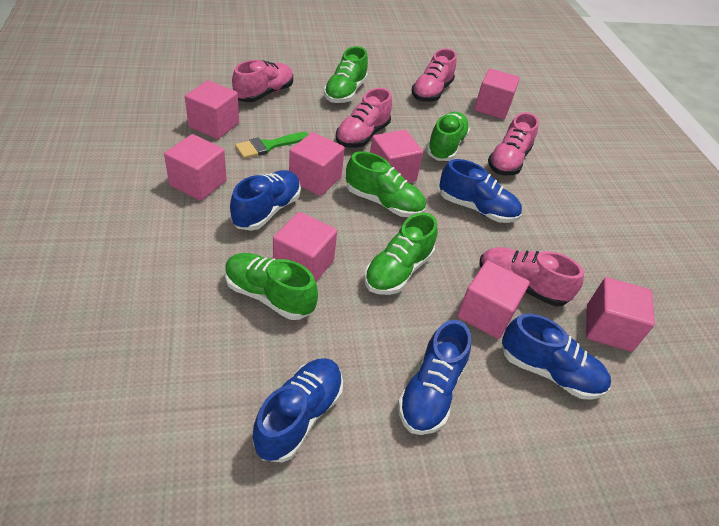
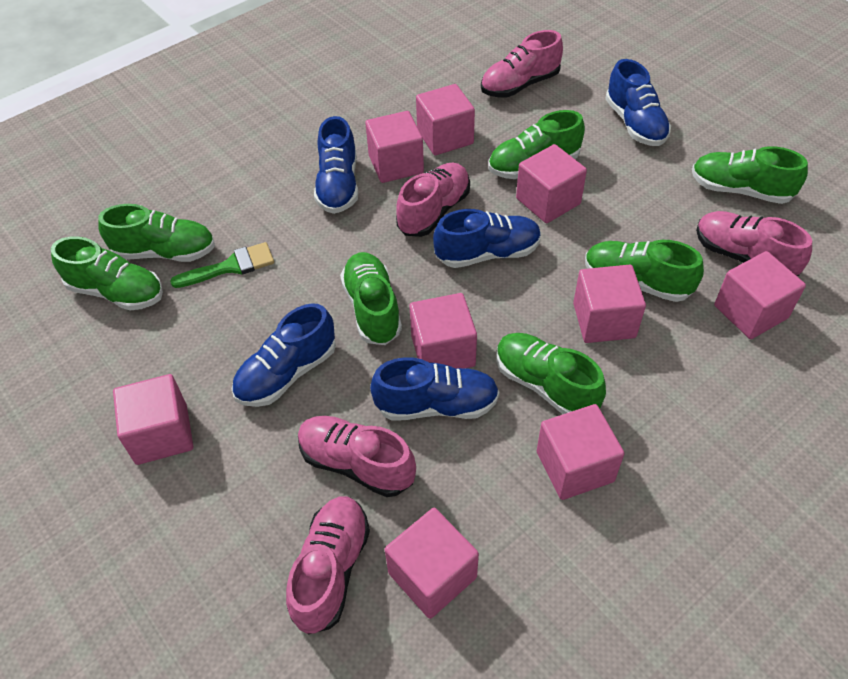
green shoe: [225,253,318,320] [324,46,368,103] [346,151,426,217] [364,213,438,295] [426,112,470,161] = 5 -> [51,236,163,310] [98,204,215,262] [340,252,402,345] [488,110,585,179] [497,333,606,414] [585,240,704,302] [692,146,808,204] = 7
pink cube: [164,134,227,201] [185,80,239,139] [273,212,337,281] [289,132,345,196] [370,130,423,183] [457,260,530,339] [474,68,520,119] [586,277,655,352] = 8 -> [113,374,193,465] [365,111,424,183] [385,508,479,619] [409,293,477,369] [416,84,475,155] [516,144,587,223] [537,404,624,500] [573,265,646,343] [714,251,806,339] = 9

